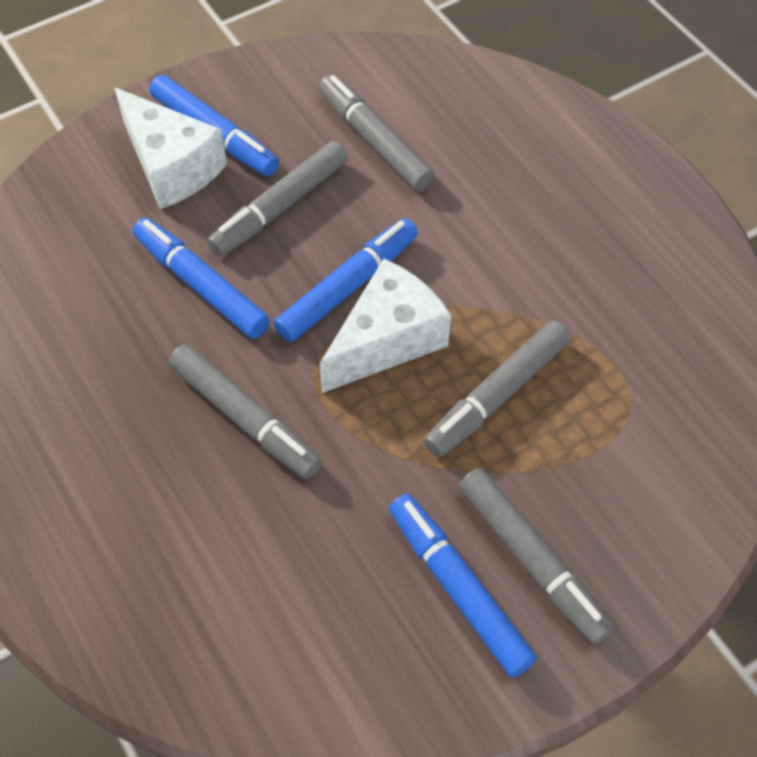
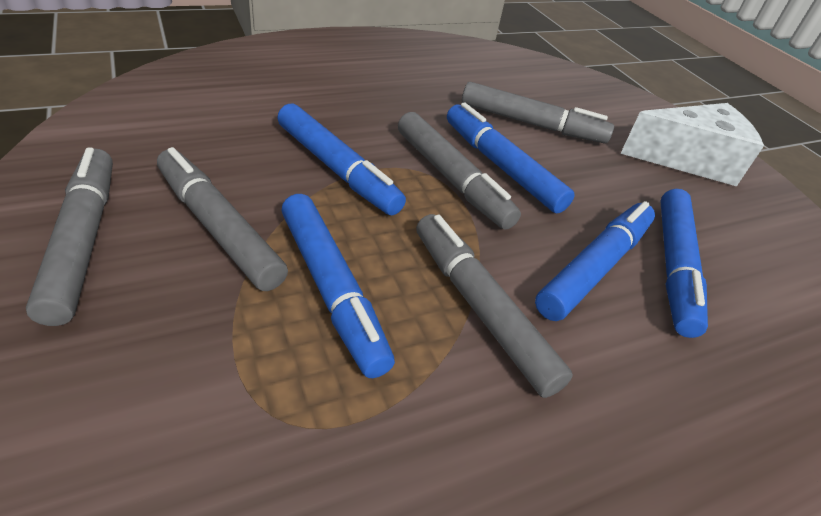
blue marker: [133,218,270,339] [149,75,279,176] [273,218,418,342] [389,494,537,678] = 4 -> [278,104,406,215] [281,194,395,378] [447,102,575,213] [535,201,655,321] [660,189,708,338] = 5
white cheese: [115,88,227,209] [320,259,451,393] = 2 -> [620,103,764,187] = 1

